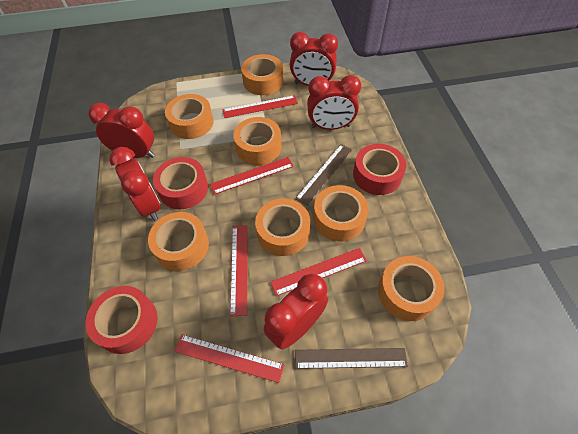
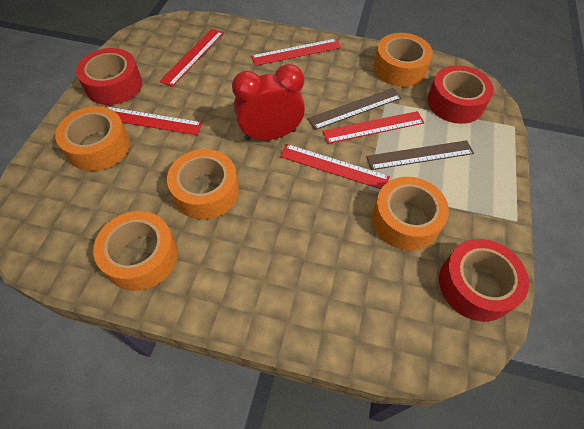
orange tape: [148,212,209,271] [165,94,214,139] [233,117,282,165] [241,54,283,95] [255,198,310,256] [314,185,369,241] [378,256,445,321] = 7 -> [55,106,130,171] [93,211,178,291] [167,149,239,220] [372,177,449,250] [374,33,433,87] = 5
red clock: [88,103,155,158] [109,147,161,221] [264,274,328,349] [290,32,338,86] [307,75,361,130] = 5 -> [232,64,305,141] = 1

